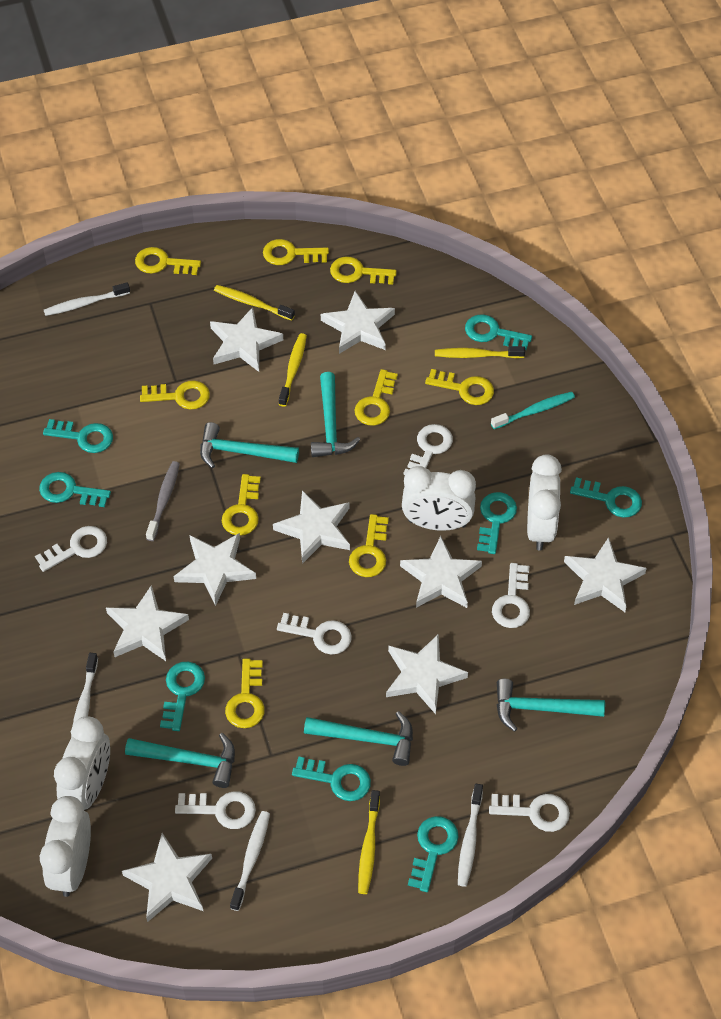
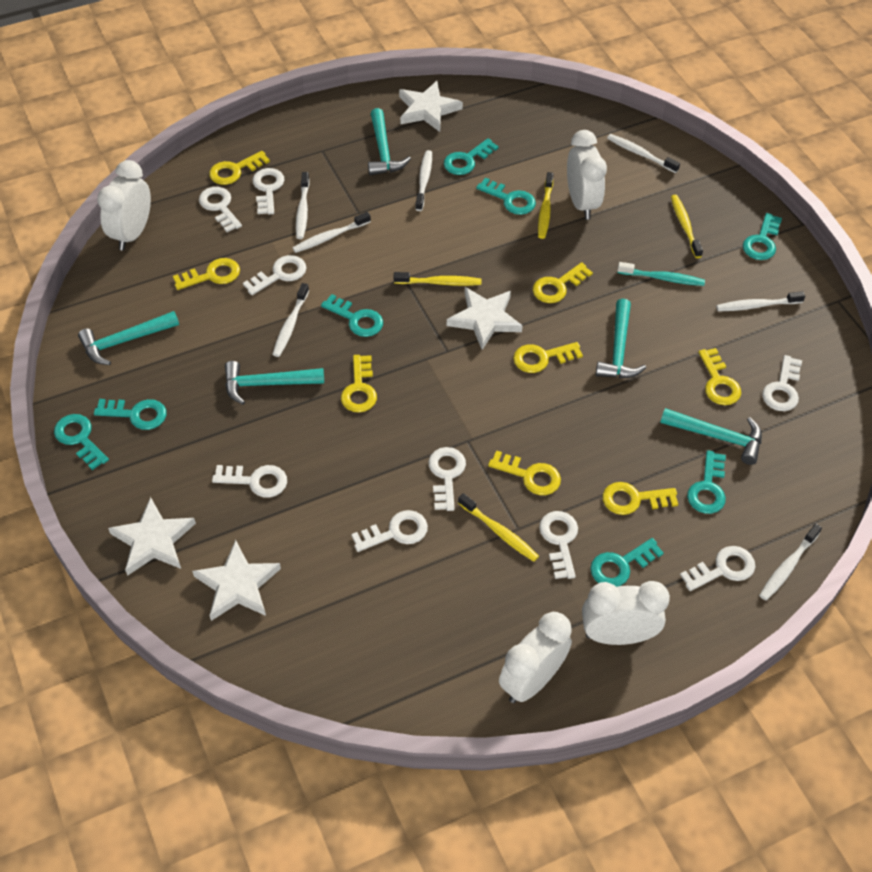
grey toothbrush: [146,461,180,541] = 1 -> none = 0
white key: [35,526,107,572] [175,791,256,829] [277,613,352,655] [403,424,453,475] [489,794,570,832] [492,563,530,628] = 6 -> [199,187,242,232] [212,465,287,498] [243,255,306,295] [252,168,285,215] [351,510,428,552] [428,447,466,511] [539,511,578,579] [680,546,755,591] [762,355,802,411] = 9
white star: [106,585,189,661] [122,833,212,922] [173,533,256,606] [210,307,283,372] [273,490,350,564] [321,291,395,354] [386,634,468,714] [400,536,482,608] [564,537,647,612] = 9 -> [108,497,196,576] [192,540,281,621] [399,81,463,132] [447,287,523,350] = 4
white toothbrush: [44,282,130,316] [71,653,98,738] [230,811,270,911] [458,784,483,887] = 4 -> [272,283,309,357] [293,212,371,253] [296,172,310,239] [415,150,432,211] [607,134,680,173] [716,291,805,311] [759,524,822,600] = 7
yellow key: [135,247,201,275] [140,380,210,410] [222,474,261,535] [225,659,265,728] [263,239,329,265] [330,256,397,285] [349,514,389,577] [354,369,398,426] [425,369,494,405] = 9 -> [173,258,240,290] [209,151,270,185] [341,355,377,413] [488,450,561,495] [513,342,583,373] [533,262,593,303] [603,482,678,515] [699,348,741,405] = 8

